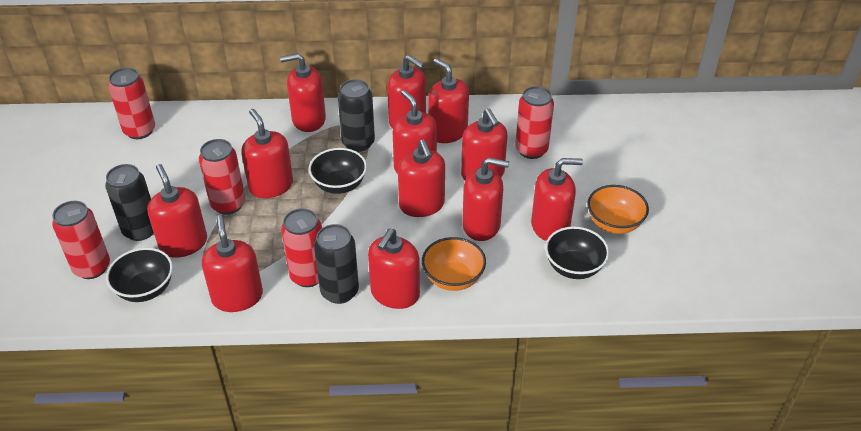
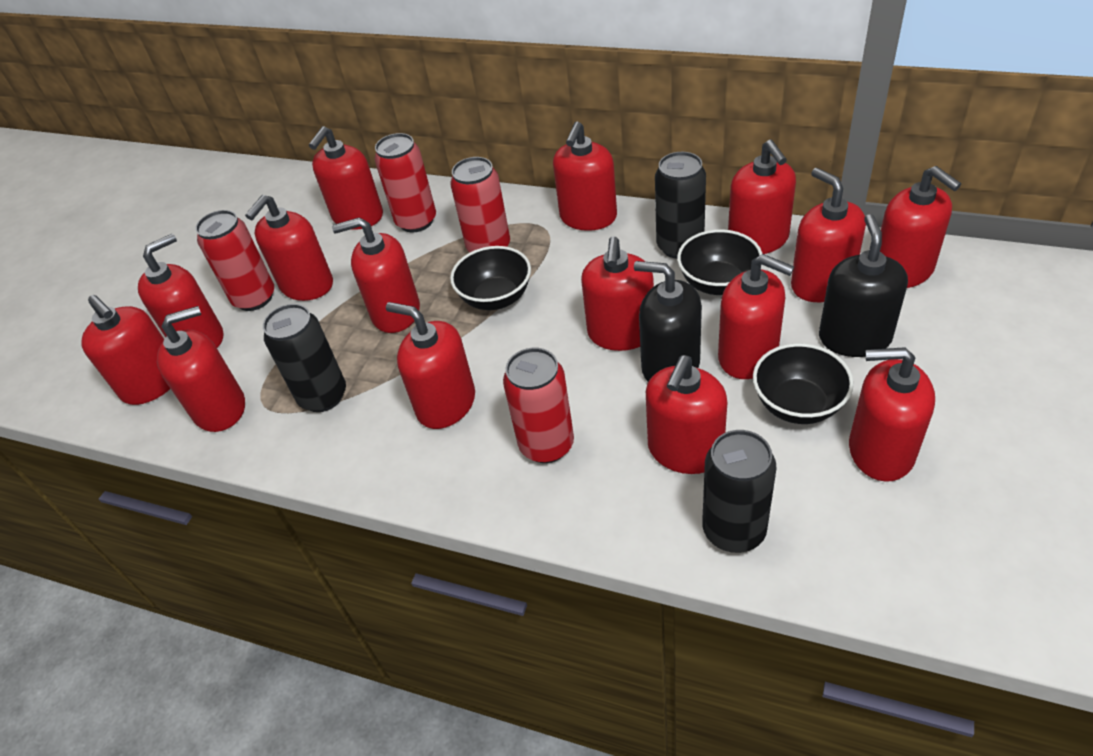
black soap dispenser: none = 0 -> [634,261,702,381] [819,214,908,357] = 2
orange bowl: [422,237,486,291] [587,185,649,234] = 2 -> none = 0
red can: [52,201,110,279] [108,68,155,139] [199,139,245,215] [281,208,322,287] [515,86,554,159] = 5 -> [195,210,274,311] [375,133,436,232] [450,157,510,252] [503,348,574,463] = 4
red soap dispenser: [147,164,207,258] [202,215,263,312] [241,109,293,198] [280,53,326,132] [368,229,420,309] [387,55,426,129] [393,90,437,174] [398,139,445,217] [428,58,469,143] [461,109,507,180] [462,157,509,241] [531,158,583,241] = 12 -> [81,295,170,405] [138,234,223,348] [157,306,245,432] [245,195,333,301] [309,126,383,230] [332,217,420,333] [386,302,475,429] [553,121,617,231] [581,236,654,351] [646,355,727,474] [718,254,794,379] [728,140,796,254] [791,168,866,302] [849,347,935,482] [880,166,961,288] = 15

